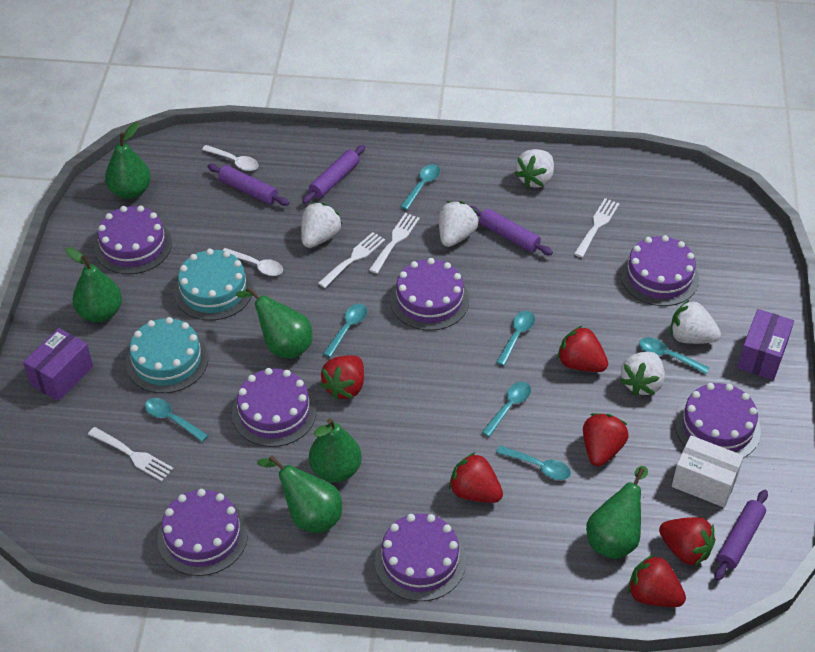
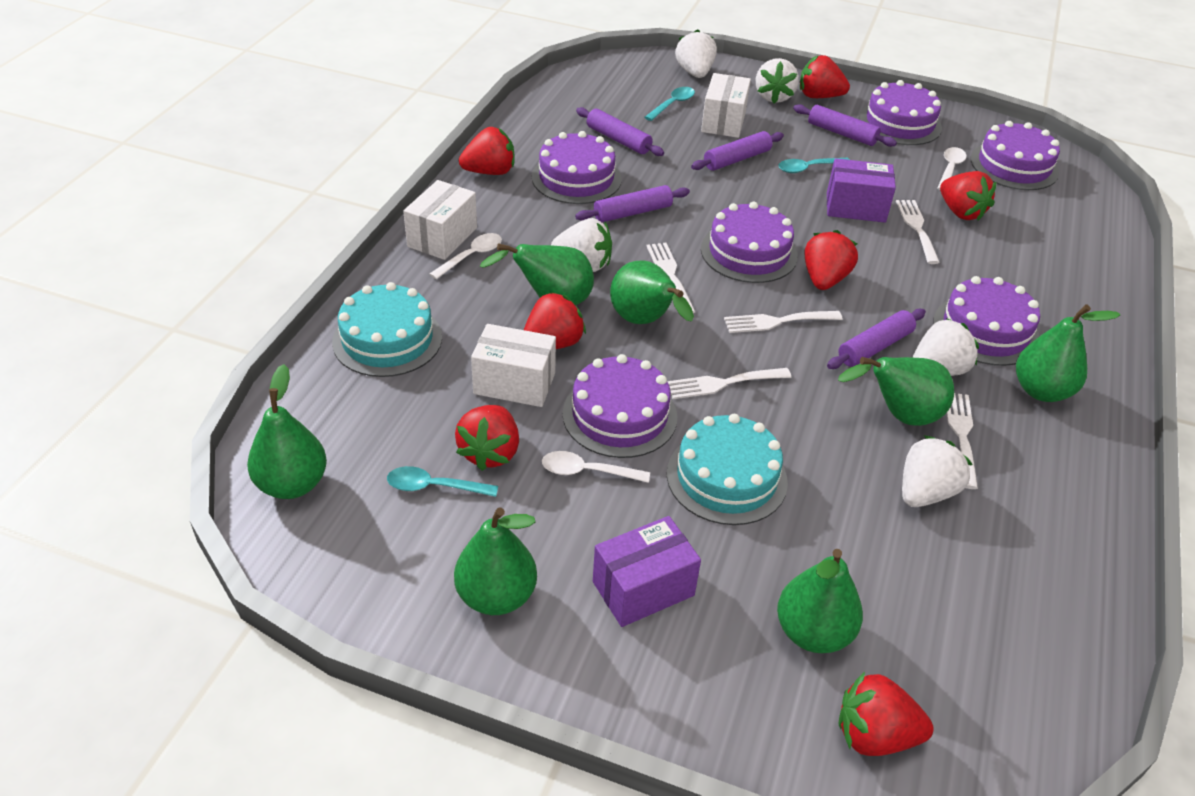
green pear: [66,247,122,322] [105,122,151,199] [236,286,312,359] [257,455,342,533] [309,418,362,482] [586,466,648,559] = 6 -> [247,364,327,499] [454,508,537,615] [480,243,594,305] [610,260,694,324] [777,549,863,653] [838,357,954,426] [1016,304,1120,402] = 7
purple cake: [94,206,172,274] [157,489,248,576] [232,368,317,447] [375,514,466,601] [390,258,469,331] [620,235,699,306] [675,383,761,458] = 7 -> [532,131,622,204] [563,354,677,458] [701,202,798,283] [859,80,942,145] [933,276,1040,366] [971,121,1060,190] = 6
purple rolling pin: [207,164,289,206] [302,145,365,204] [470,206,553,255] [714,490,768,581] = 4 -> [575,185,690,222] [576,107,664,156] [691,131,784,171] [793,104,897,147] [827,309,926,369] = 5
red strawberry: [320,355,364,400] [449,452,503,503] [557,325,608,372] [583,413,629,466] [628,554,686,607] [659,517,715,567] = 6 -> [455,405,519,471] [459,127,514,175] [524,292,586,349] [800,55,850,98] [805,230,858,290] [839,672,934,756] [940,171,996,221] = 7
turquoise spoon: [145,398,208,442] [323,304,367,357] [400,164,440,210] [482,382,531,437] [496,311,535,366] [496,445,571,480] [639,337,709,374] = 7 -> [387,466,498,497] [645,87,695,121] [778,158,850,173] = 3
white box: [672,435,744,507] = 1 -> [403,180,477,260] [471,324,556,407] [701,73,751,138] = 3
white fork: [88,427,173,481] [318,232,385,288] [369,213,420,274] [574,198,620,258] = 4 -> [647,243,695,313] [667,368,791,399] [724,311,842,333] [896,200,940,264] [947,393,978,489] = 5
white spoon: [202,145,259,171] [222,248,283,276] = 2 -> [430,233,502,279] [542,451,650,483] [937,147,967,190] = 3

